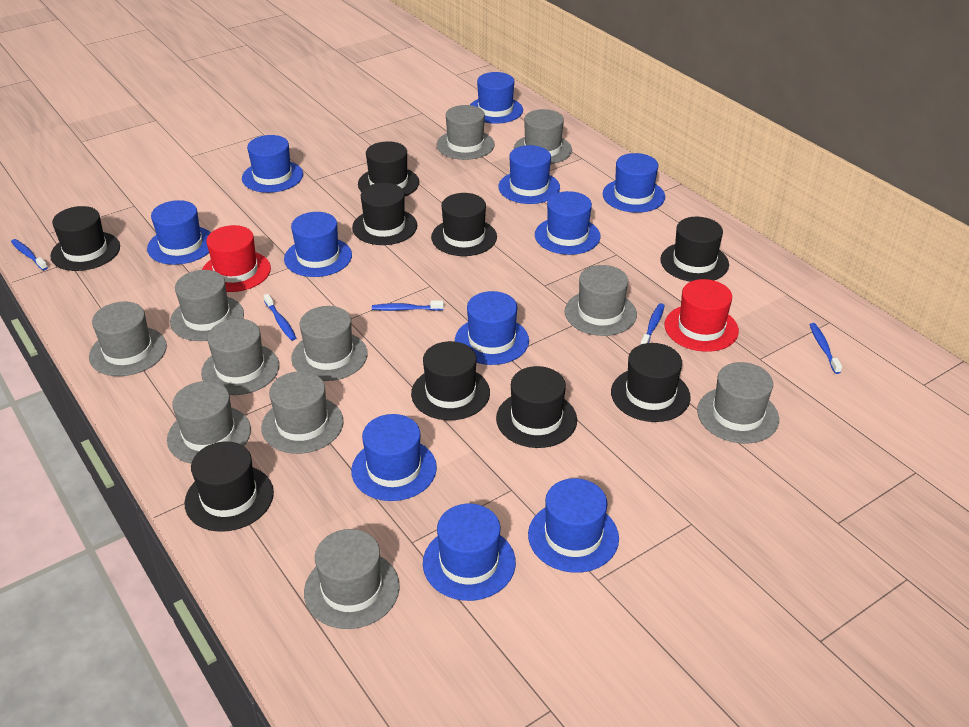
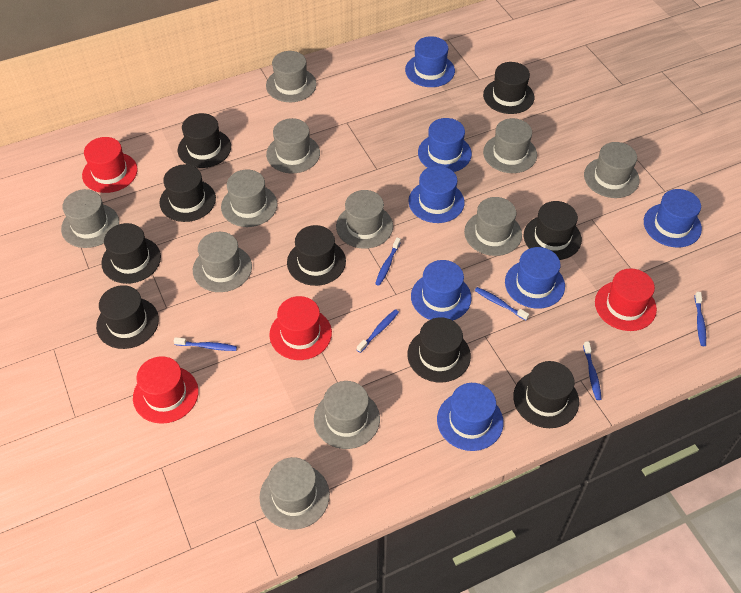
blue hat: [147,200,211,265] [242,135,303,193] [284,212,352,277] [351,414,437,501] [423,504,516,601] [455,291,529,365] [470,72,523,124] [498,145,560,204] [528,478,619,573] [535,191,601,255] [603,153,665,213] = 11 -> [405,36,455,87] [408,166,465,223] [411,260,472,321] [418,118,472,172] [437,383,504,451] [505,247,565,309] [644,189,702,247] = 7
blue toothbrush: [11,239,48,270] [263,294,296,341] [372,300,444,311] [641,303,665,344] [809,323,842,374] = 5 -> [174,337,237,351] [357,309,399,353] [375,238,401,286] [475,287,529,321] [583,341,601,400] [695,292,706,346] = 6
red hat: [202,225,271,292] [664,279,739,352] = 2 -> [82,137,138,193] [133,356,199,424] [269,296,332,360] [595,268,657,331] = 4

